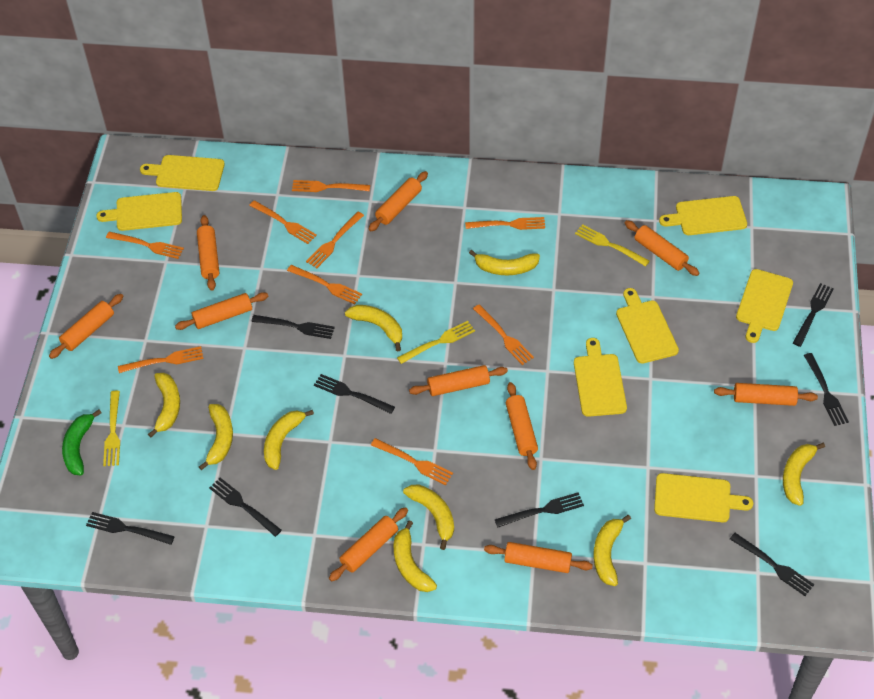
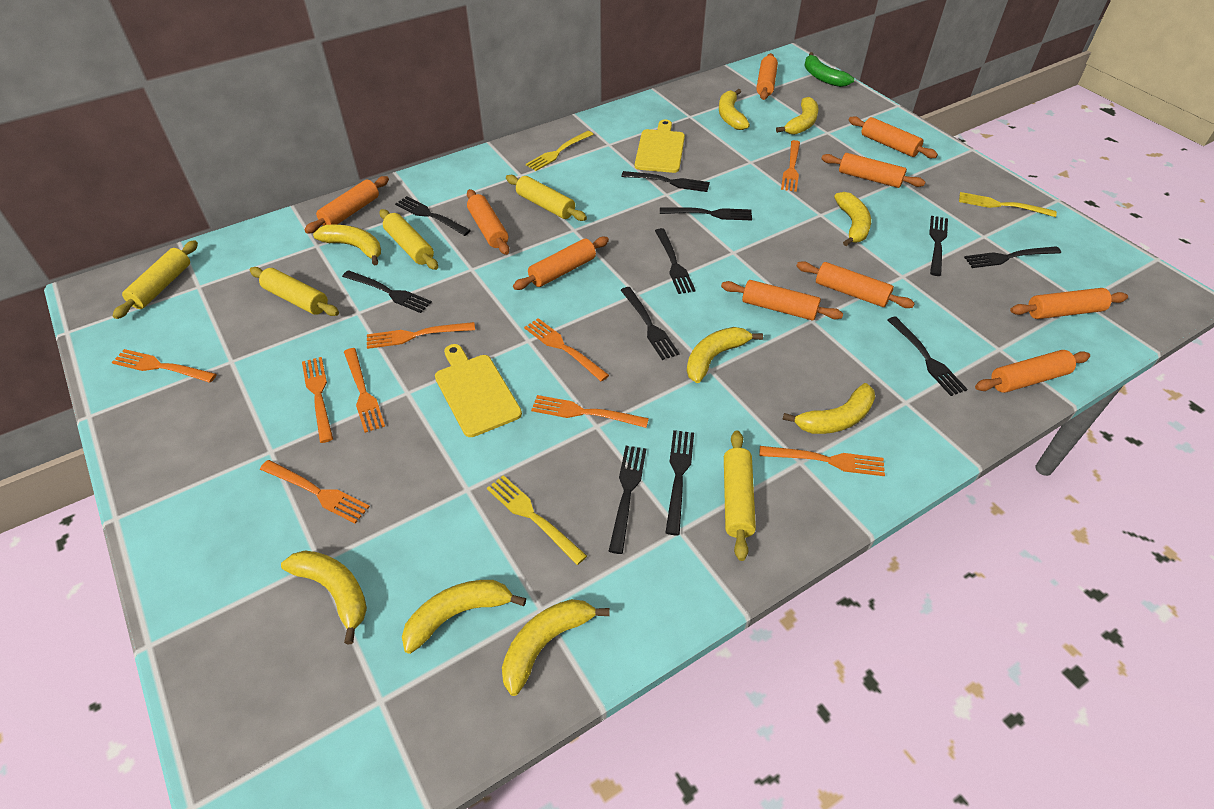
black fork: [86,512,175,545] [209,478,282,537] [251,315,335,339] [314,374,395,414] [495,492,584,528] [730,533,815,596] [793,283,834,347] [804,353,849,426] = 8 -> [342,270,432,313] [395,196,471,236] [609,446,647,554] [621,171,710,192] [621,287,680,360] [655,228,696,294] [660,207,752,220] [665,430,694,535] [888,316,968,396] [929,216,948,276] [964,246,1061,268] = 11
yellow cutting board: [96,192,182,231] [140,155,225,191] [574,338,627,417] [616,288,679,364] [654,473,753,522] [659,196,747,235] [736,269,793,343] = 7 -> [435,344,522,437] [635,120,685,173] = 2
yellow rolling pin: none = 0 -> [112,240,198,319] [250,267,339,316] [380,209,438,270] [506,175,587,221] [724,430,756,561] = 5

